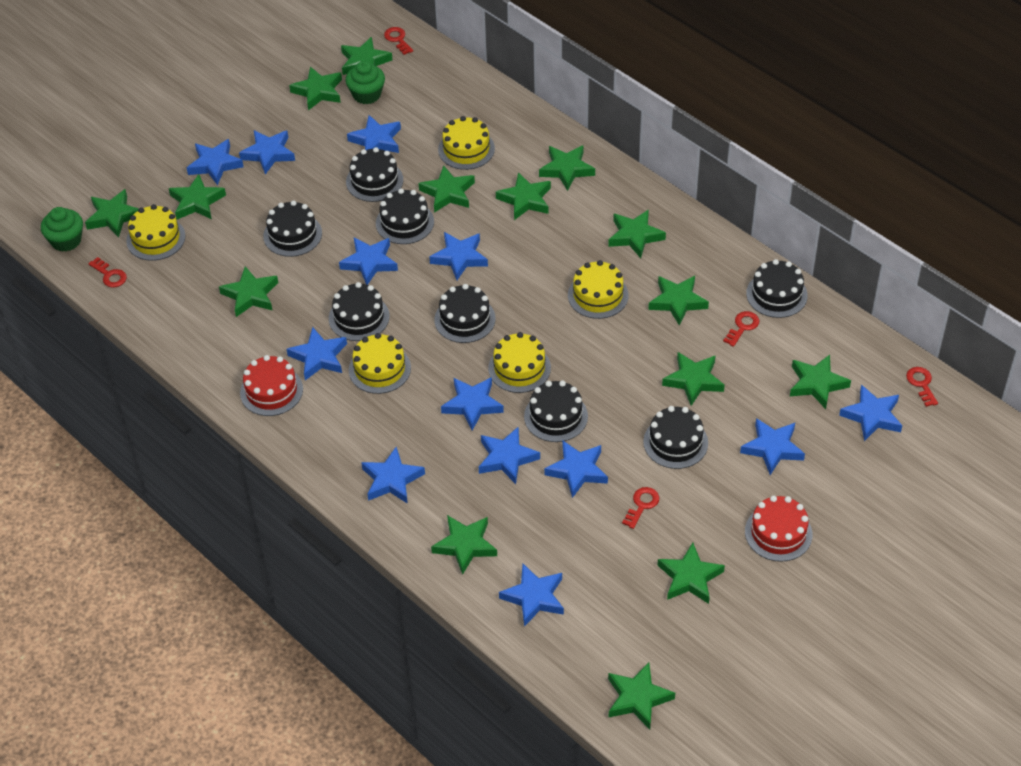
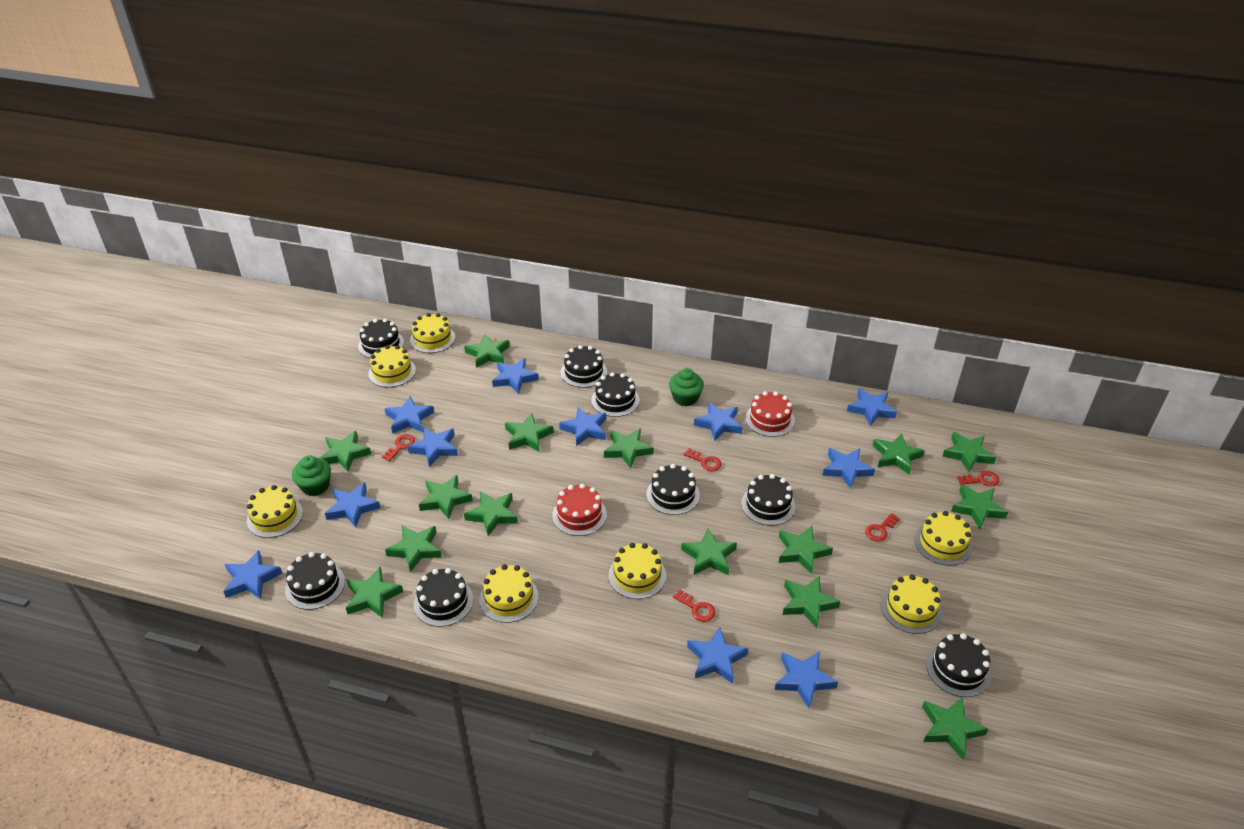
blue star: [187,139,244,185] [239,130,295,175] [287,327,347,380] [339,238,398,285] [347,115,401,153] [361,447,425,504] [429,232,488,280] [441,377,504,431] [479,427,540,484] [499,563,564,627] [544,440,608,498] [740,418,805,475] [839,385,902,441] = 13 -> [223,550,282,599] [325,482,380,528] [385,396,434,434] [407,427,458,467] [492,358,539,394] [559,407,606,446] [687,627,748,684] [694,402,742,441] [775,651,838,709] [822,448,875,489] [847,388,897,426] = 11
yellow cake: [126,204,185,261] [349,333,411,394] [438,116,495,170] [488,332,551,393] [568,260,628,319] = 5 -> [247,485,303,538] [368,345,416,388] [410,313,455,353] [479,564,539,623] [609,543,666,599] [881,574,942,634] [914,511,972,566] = 7

